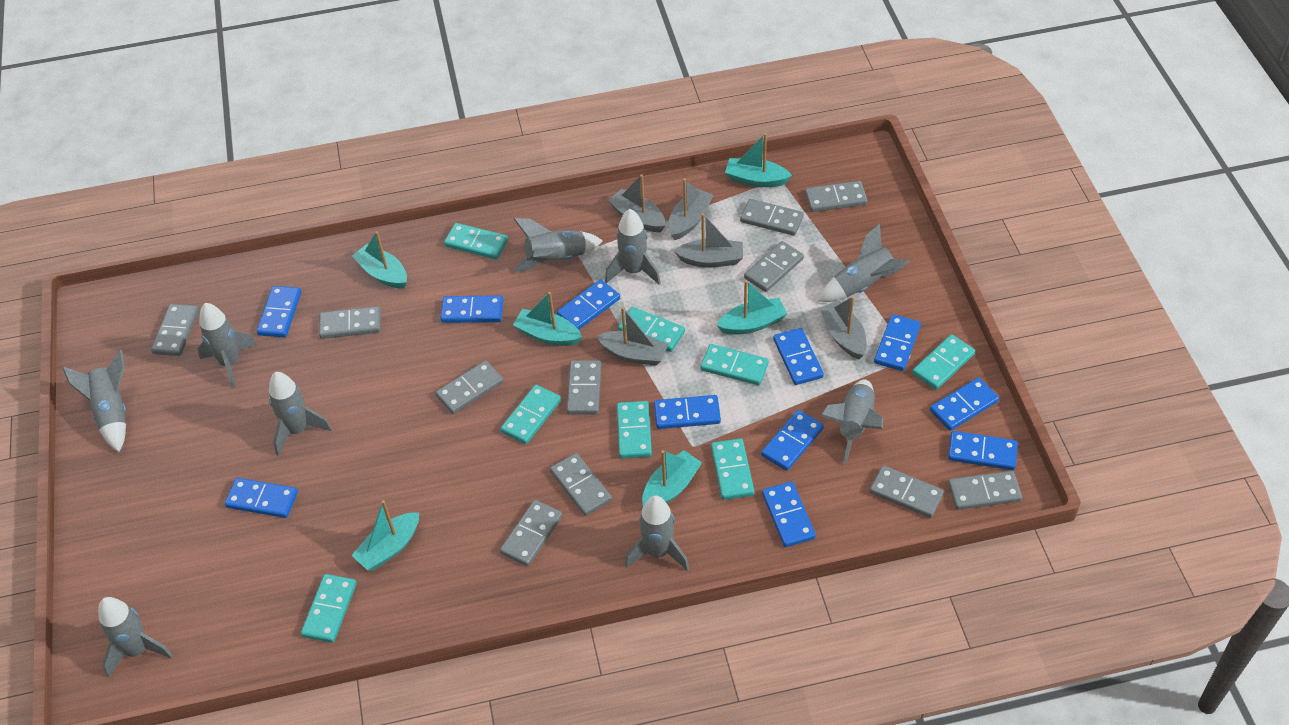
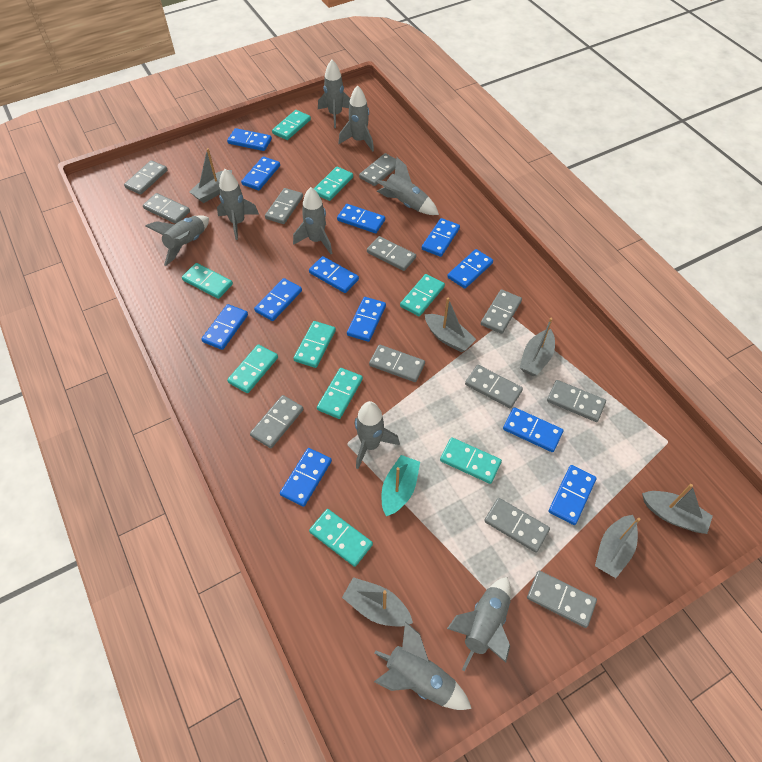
blue domino: [225,478,298,518] [257,286,301,337] [440,296,503,323] [557,279,620,329] [654,395,721,429] [761,410,824,471] [762,482,816,547] [773,328,824,385] [874,314,921,371] [930,378,999,431] [948,431,1018,470] = 11 -> [201,304,248,350] [227,128,272,151] [241,156,280,191] [254,278,302,321] [280,448,332,507] [309,256,359,293] [337,204,385,233] [347,297,386,342] [422,218,460,257] [447,249,493,289] [503,407,564,452] [549,465,597,525] = 12
grey boat: [597,307,668,366] [608,175,666,232] [668,178,713,240] [674,213,743,268] [820,296,867,359] = 5 -> [189,148,232,203] [342,577,413,627] [425,298,476,352] [520,318,555,376] [595,515,641,578] [642,484,713,534] = 6
grey domino: [151,304,199,356] [319,306,381,339] [435,360,504,414] [500,500,562,566] [550,453,612,516] [567,360,601,414] [740,199,804,236] [744,241,804,292] [805,181,868,212] [870,465,944,518] [948,471,1022,510] = 11 -> [124,160,167,195] [143,193,190,224] [250,395,303,448] [265,188,303,224] [359,153,396,186] [367,236,416,271] [369,345,425,382] [465,365,523,408] [481,289,522,334] [484,498,550,553] [527,571,597,628] [547,380,606,422] = 12
turquoise boat: [351,500,419,571] [352,231,407,289] [513,292,582,346] [642,450,702,507] [716,280,787,335] [725,133,792,187] = 6 -> [382,455,420,516] = 1
turquoise domino: [301,574,357,643] [444,223,508,260] [500,385,561,444] [617,401,652,459] [618,307,685,352] [700,344,769,385] [711,438,754,500] [912,334,975,390] = 8 -> [182,263,233,299] [227,344,278,393] [272,110,311,140] [293,321,336,368] [309,509,373,567] [314,166,353,201] [317,368,363,419] [400,274,445,316] [440,437,502,484] = 9

